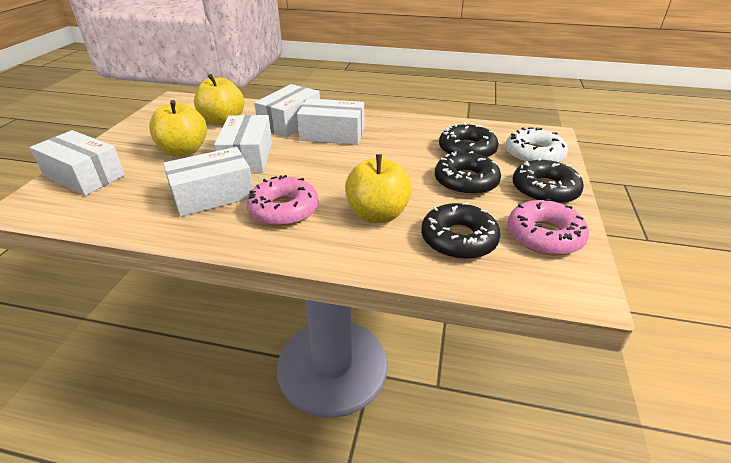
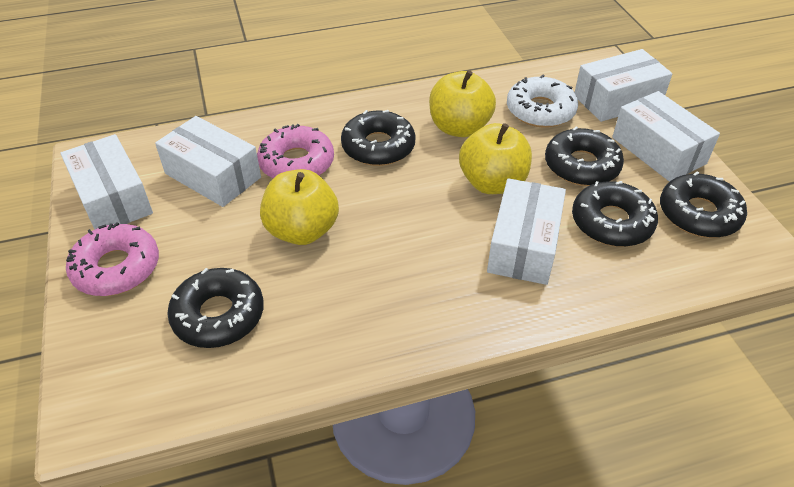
black donut: [421,202,501,260] [435,151,501,196] [439,123,499,157] [513,158,584,204] = 4 -> [167,268,264,348] [341,110,416,166] [545,126,624,186] [572,181,658,247] [660,171,747,238] = 5

